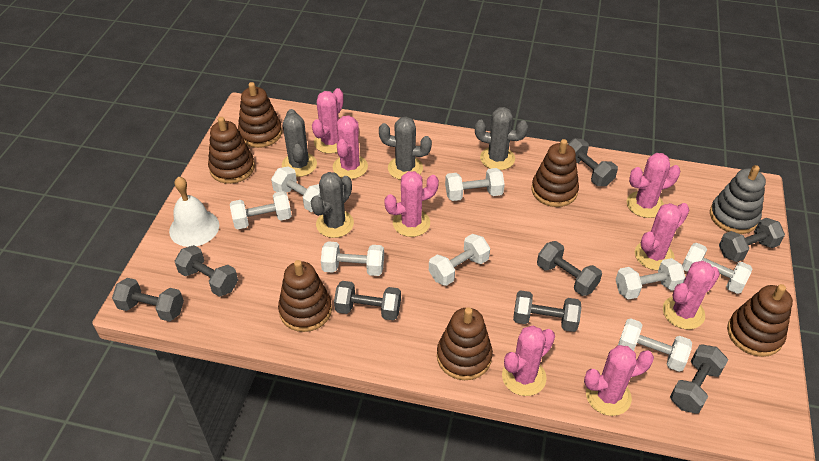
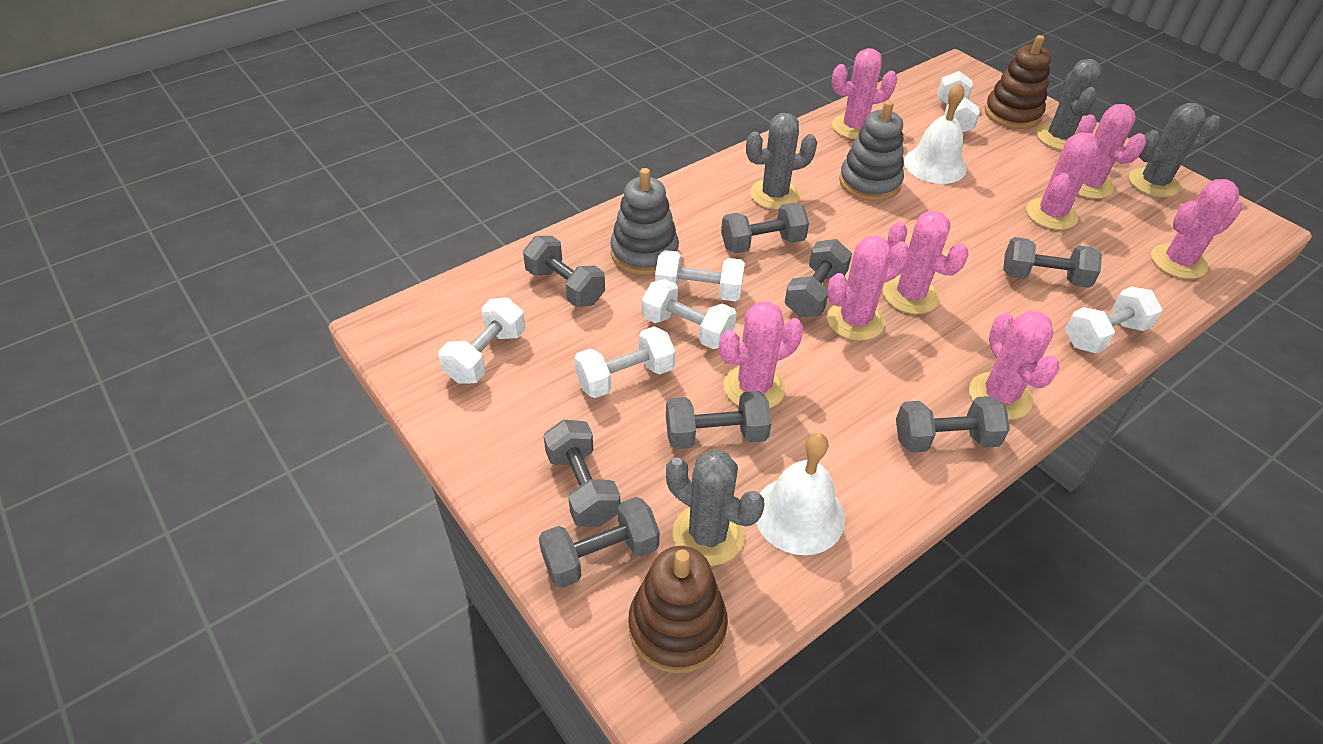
brown stacking toy: [208,117,255,184] [238,82,282,148] [278,260,332,332] [437,307,493,380] [531,139,579,207] [727,284,793,357] = 6 -> [628,546,728,674] [985,35,1051,129] = 2
grey stacking toy: [710,165,766,234] = 1 -> [610,168,679,275] [839,101,904,201] = 2
white bell: [169,176,219,247] = 1 -> [756,433,845,555] [904,83,967,184] = 2
white dumbbell: [230,191,292,229] [271,166,321,212] [321,241,384,276] [429,234,490,286] [445,168,505,201] [616,258,685,300] [618,318,692,372] [682,243,753,294] = 8 -> [438,297,526,384] [574,326,675,398] [642,279,737,349] [655,250,745,301] [937,71,980,133] [1065,287,1163,353] = 6

